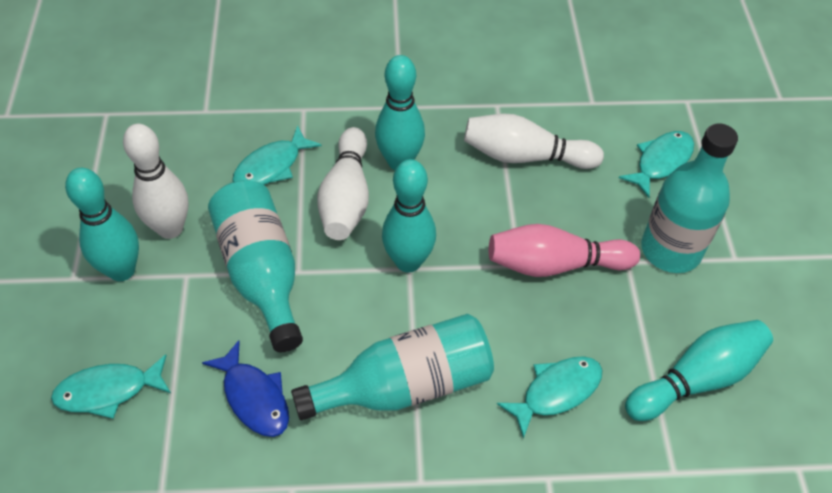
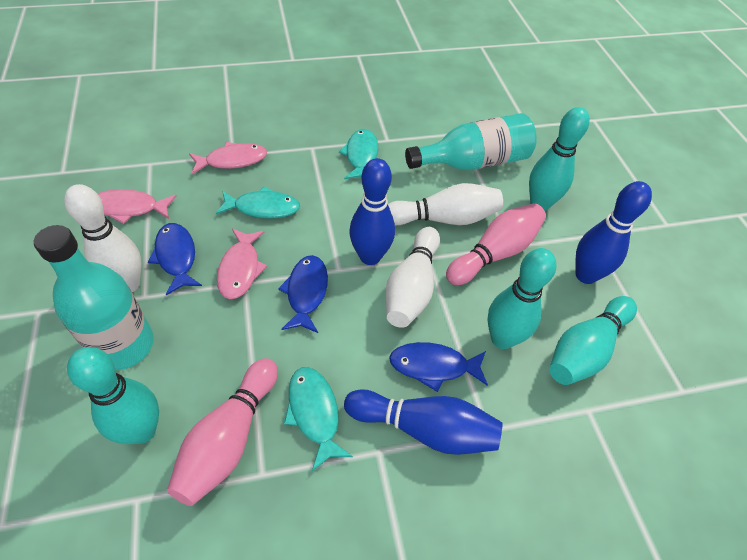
blue bowling pin: none = 0 -> [344,389,503,455] [349,158,395,265] [575,181,652,284] = 3
blue fish: [202,340,289,437] = 1 -> [148,223,202,295] [278,255,328,333] [389,342,488,392] = 3
pink bowling pin: [489,224,640,277] = 1 -> [167,358,278,506] [446,203,546,285] = 2
pink fish: none = 0 -> [98,189,177,224] [189,142,267,174] [217,229,267,299] = 3
turquoise bottle: [208,180,303,352] [291,314,494,420] [641,124,738,273] = 3 -> [34,225,154,370] [405,113,537,170] = 2
turquoise fish: [51,354,171,419] [232,125,322,185] [497,356,602,439] [619,131,694,198] = 4 -> [216,187,300,218] [284,367,353,471] [339,129,378,179] = 3

